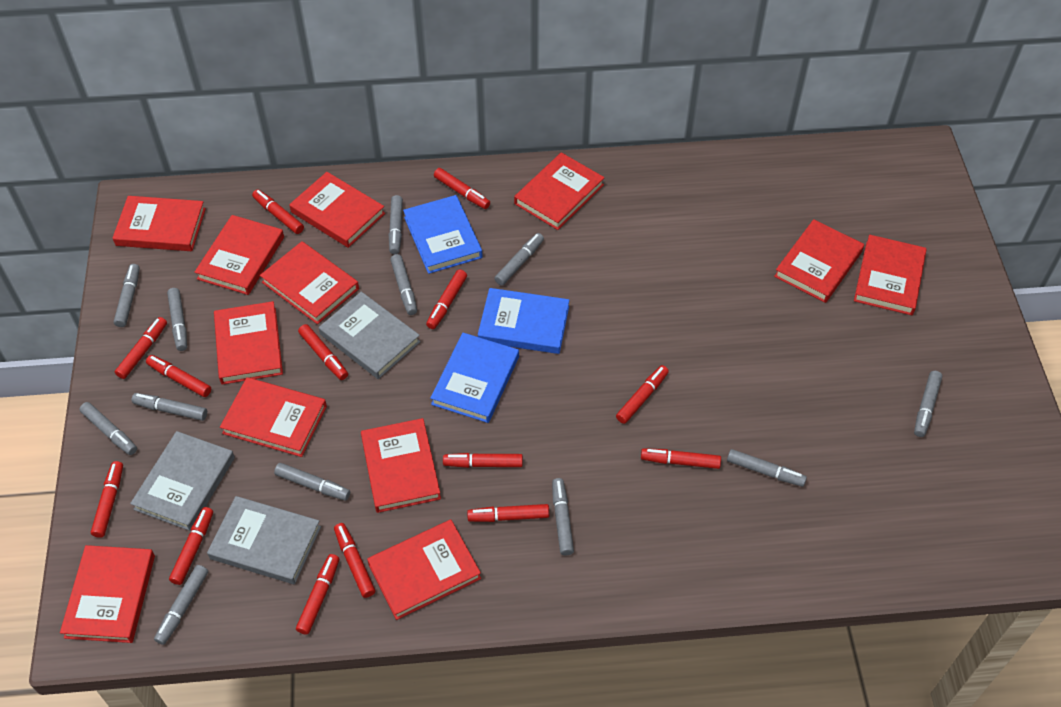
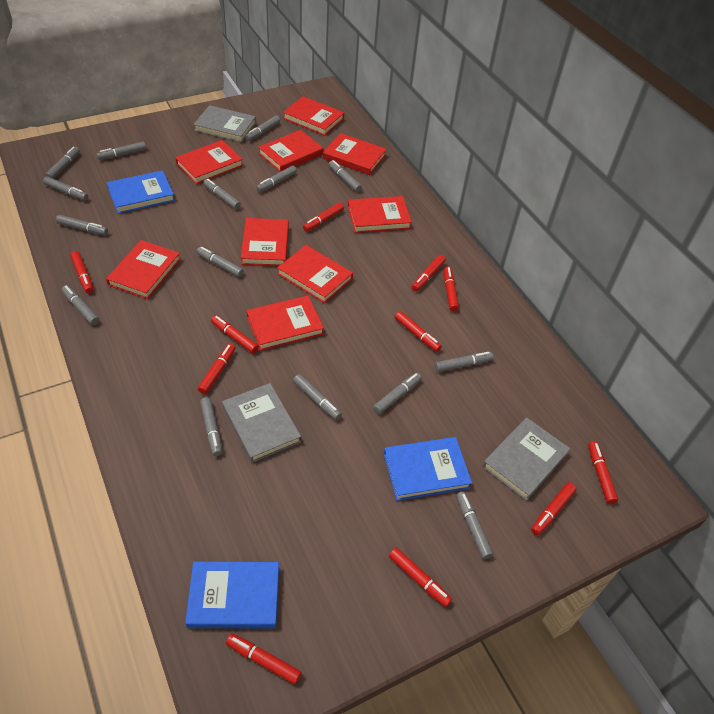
grey marker: [80,402,137,455] [114,264,140,327] [131,393,207,421] [154,565,208,645] [167,288,187,351] [274,463,350,500] [389,195,403,255] [390,254,417,315] [494,233,544,286] [552,478,574,556] [727,449,807,487] [914,371,942,437] = 12 -> [43,177,88,201] [45,147,80,179] [56,215,108,235] [62,285,99,325] [97,142,146,160] [197,247,244,277] [200,397,222,456] [203,179,241,209] [245,115,280,141] [256,165,297,192] [293,374,342,420] [328,160,362,192] [373,373,422,414] [435,352,493,372] [456,491,493,559] = 15
red book: [60,545,155,643] [113,196,206,251] [194,215,284,295] [214,301,283,385] [220,377,327,457] [260,241,359,324] [289,172,385,248] [361,418,441,513] [367,520,481,620] [514,152,605,230] [774,219,864,303] [854,235,927,315] = 12 -> [106,240,181,299] [175,140,243,184] [241,218,289,266] [246,295,324,351] [258,130,323,172] [277,245,353,303] [283,96,344,136] [323,133,387,175] [348,196,412,233] = 9
red marker: [91,461,123,538] [115,317,167,379] [146,355,211,397] [169,507,213,585] [252,189,304,234] [296,554,339,635] [298,324,348,380] [334,523,375,598] [426,269,467,329] [434,168,490,209] [443,453,523,468] [467,504,549,522] [616,365,669,424] [641,448,721,469] = 14 -> [70,251,93,293] [198,344,235,394] [211,315,259,353] [226,634,302,685] [303,202,344,232] [389,548,452,607] [395,311,442,352] [412,255,446,291] [444,267,459,312] [531,482,577,535] [588,441,618,504] = 11

